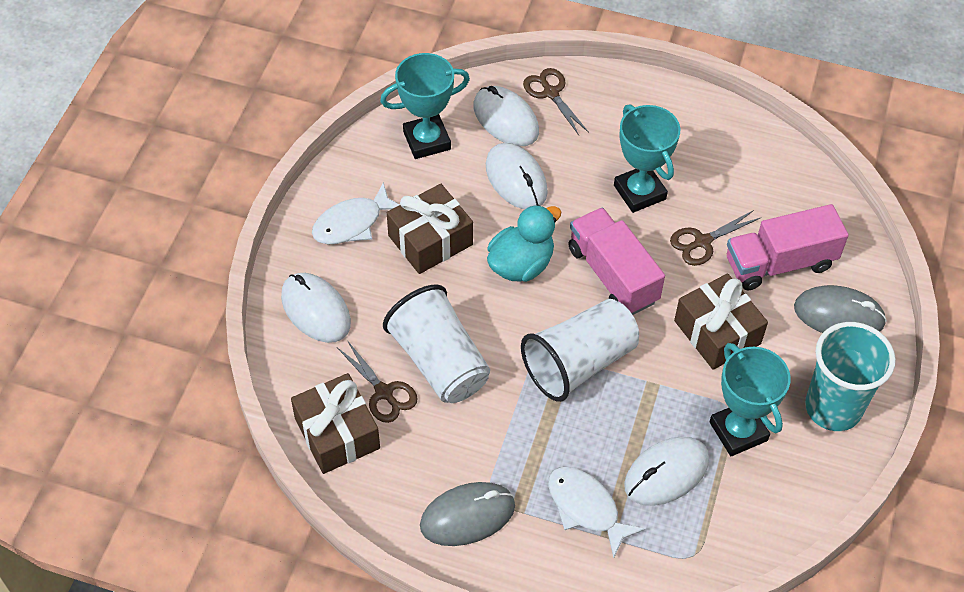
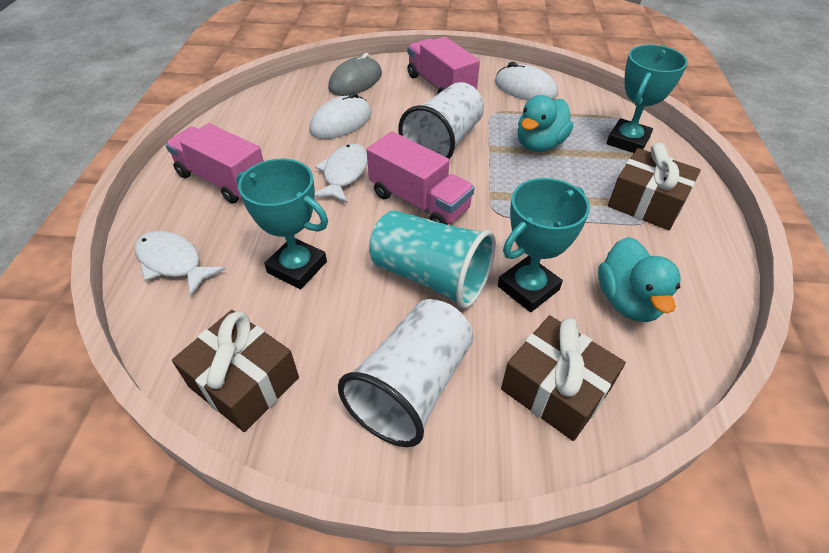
brown scissors: [338,340,418,423] [523,68,589,135] [670,210,760,266] = 3 -> none = 0
grey mouse: [420,482,515,546] [794,285,887,333] = 2 -> [328,53,382,96] = 1
pink truck: [569,207,665,315] [727,204,849,290] = 2 -> [165,123,264,204] [367,131,475,225] [407,37,480,94] = 3
turquoise duck: [487,205,561,282] = 1 -> [517,95,573,152] [598,237,681,322] = 2
white mouse: [281,273,351,343] [473,86,539,146] [486,143,548,209] [624,437,709,506] = 4 -> [309,92,372,139] [495,62,558,100] = 2

